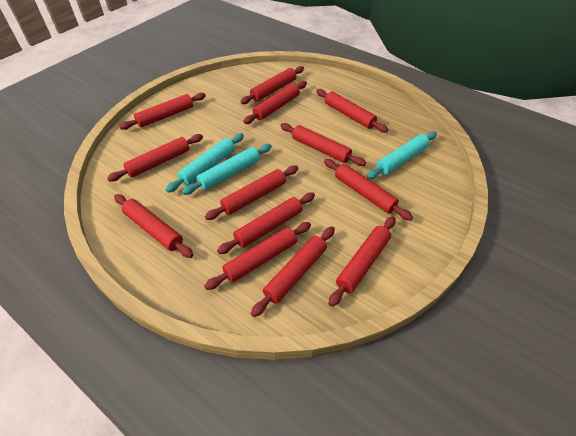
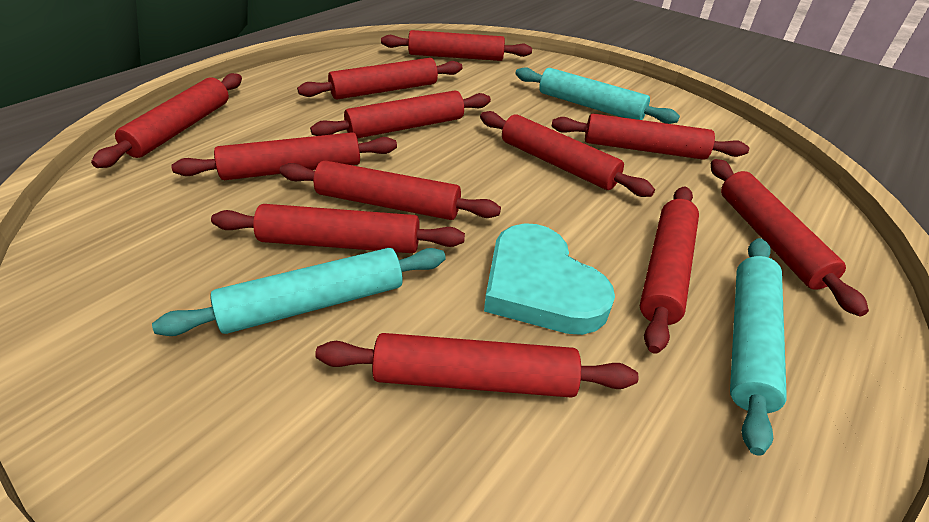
red rolling pin: [107,134,203,181] [114,194,193,258] [119,93,206,130] [204,222,311,290] [205,166,298,220] [217,193,315,254] [240,66,304,104] [243,81,307,124] [251,226,335,317] [280,123,366,166] [316,89,388,133] [324,159,413,221] [329,216,396,307] = 13 -> [91,73,242,168] [171,132,397,180] [211,204,465,253] [280,160,501,220] [297,58,462,99] [310,91,491,139] [315,333,639,398] [381,30,532,61] [480,111,655,197] [551,114,749,160] [640,186,699,354] [711,159,869,316] = 12
turquoise heart: none = 0 -> [484,223,615,335] = 1

